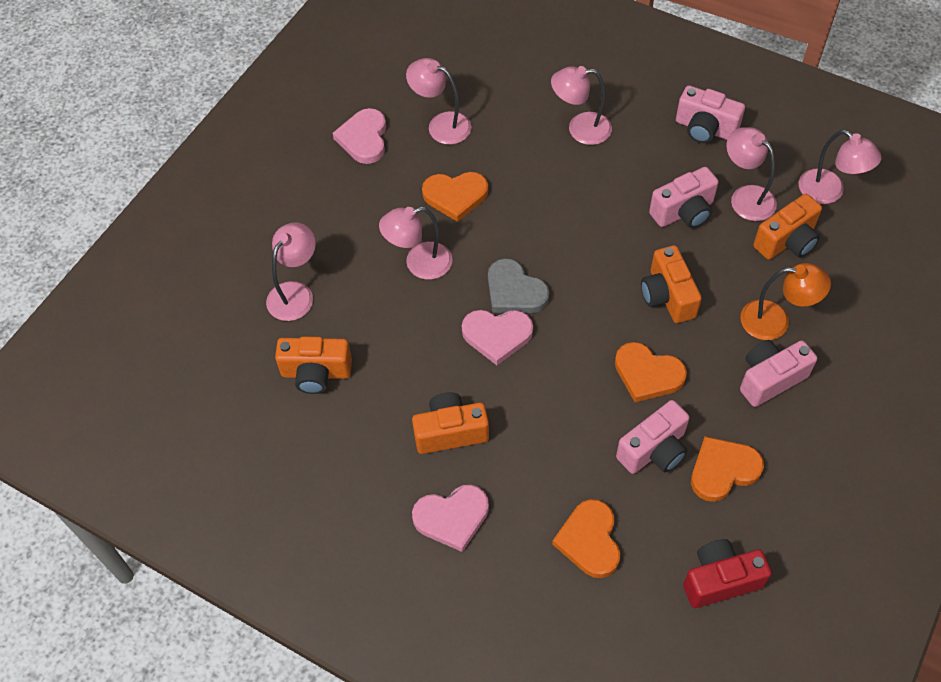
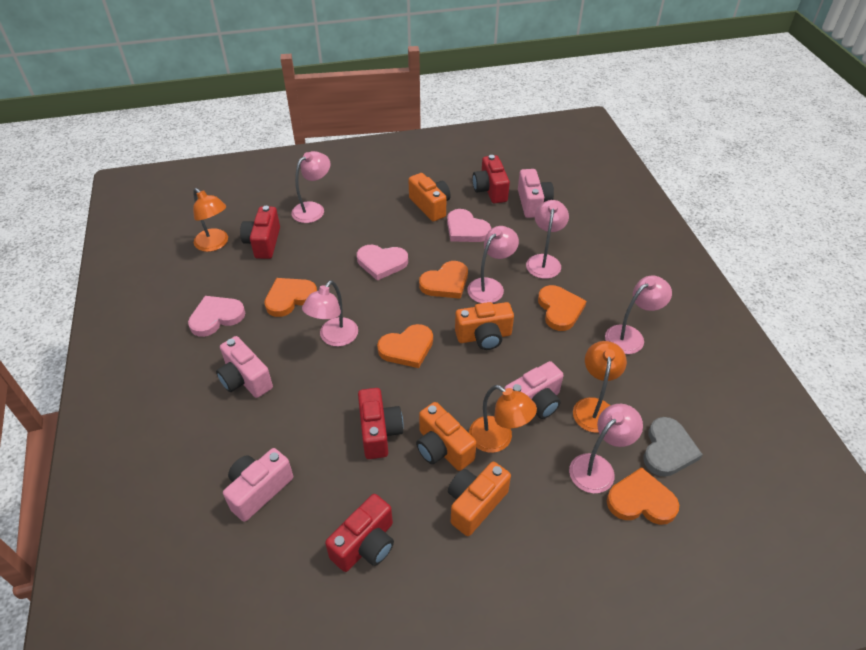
orange heart: [422,172,488,222] [552,499,620,578] [615,342,687,402] [691,436,764,502] = 4 -> [264,278,317,317] [377,324,433,368] [419,261,468,299] [538,285,586,331] [607,467,679,525] = 5
orange lamp: [740,263,831,340] = 1 -> [193,188,228,252] [469,385,537,453] [573,341,627,433] = 3
red camera: [683,539,772,608] = 1 -> [240,206,280,259] [325,494,394,572] [358,388,404,459] [472,155,510,204] = 4

